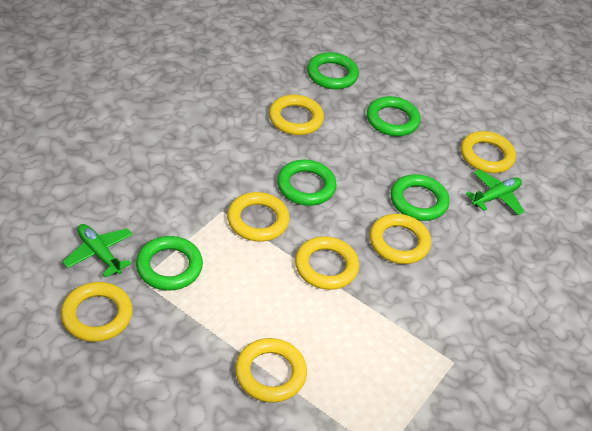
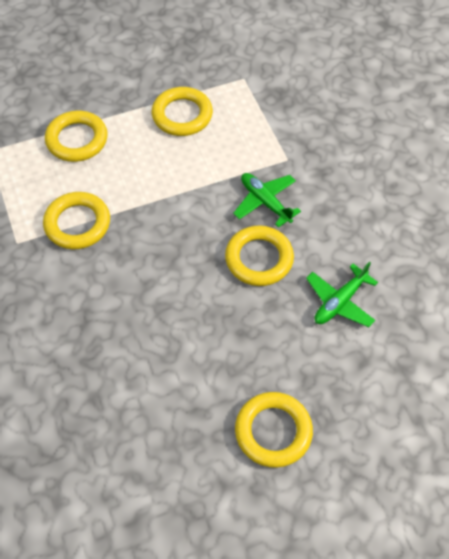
green ring: [136,236,203,291] [277,160,337,206] [307,52,359,89] [367,96,421,136] [391,174,449,221] = 5 -> none = 0
yellow ring: [61,282,133,342] [227,192,290,242] [235,338,307,403] [269,95,324,135] [295,236,359,290] [370,214,431,264] [461,131,516,173] = 7 -> [43,192,110,249] [45,111,108,162] [152,87,213,136] [225,226,294,286] [235,392,313,468] = 5

